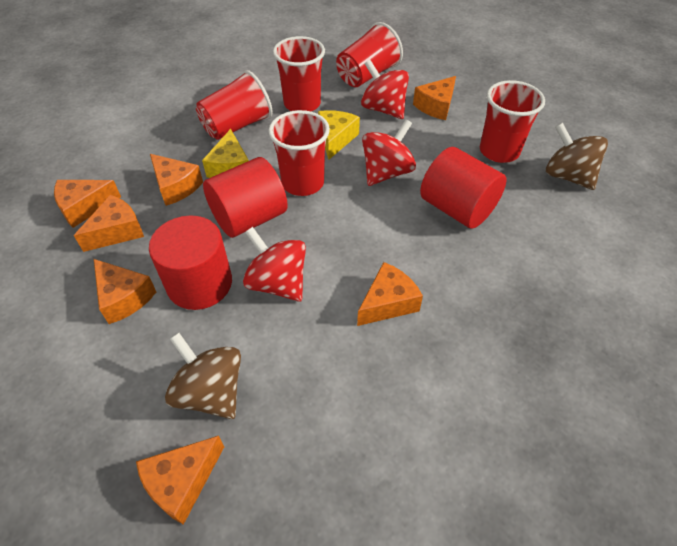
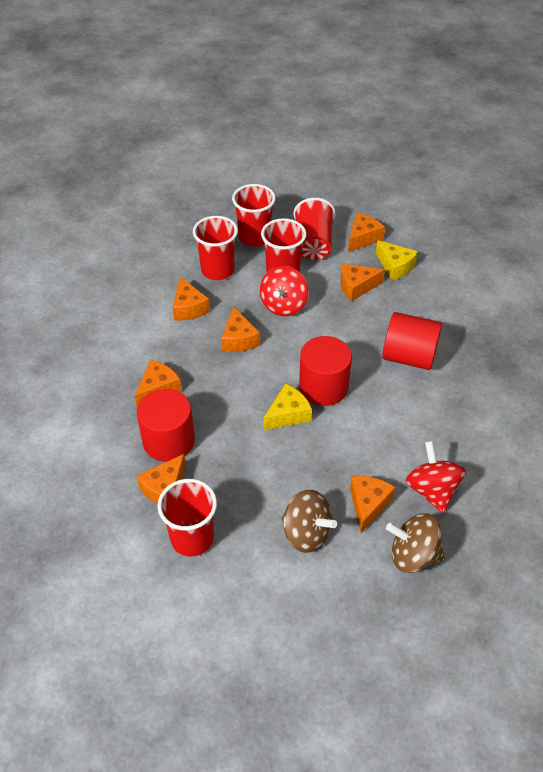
red spinning top: [243,227,306,302] [361,60,409,119] [362,119,416,186] = 3 -> [260,266,309,316] [406,441,466,513] = 2

